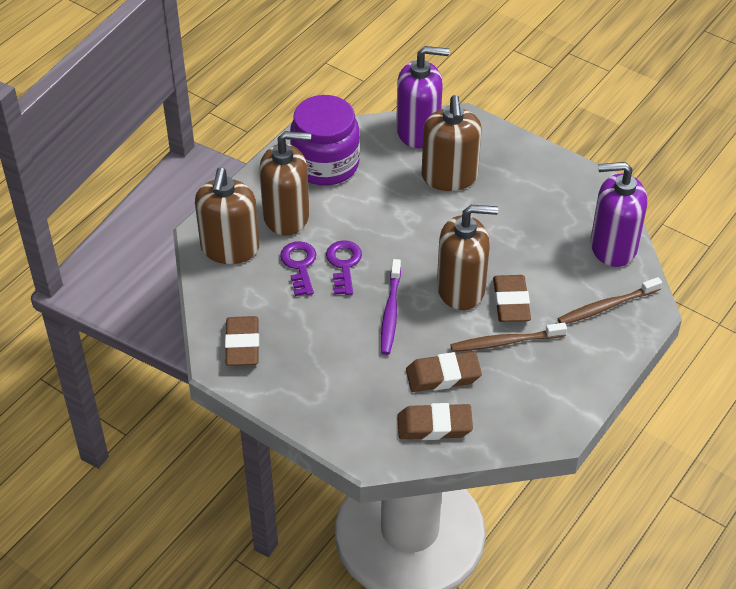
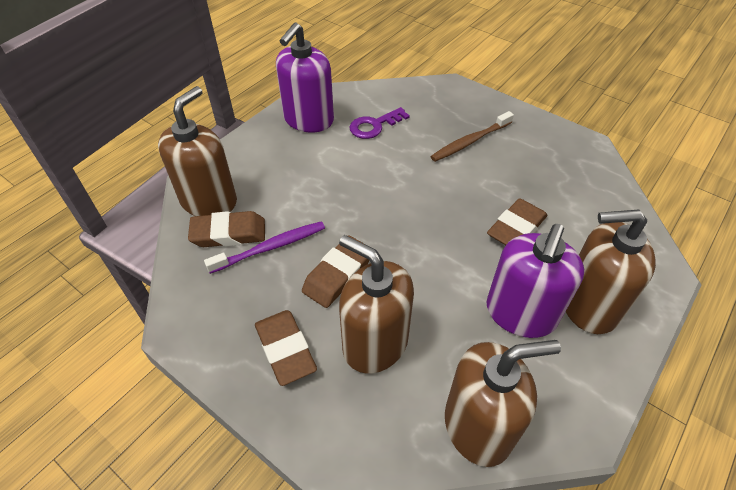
brown toothbrush: [450,323,567,352] [558,277,662,324] = 2 -> [430,111,514,162] = 1
purple jar: [290,95,360,185] = 1 -> none = 0
purple key: [280,241,316,296] [326,240,362,295] = 2 -> [350,107,410,139] = 1

